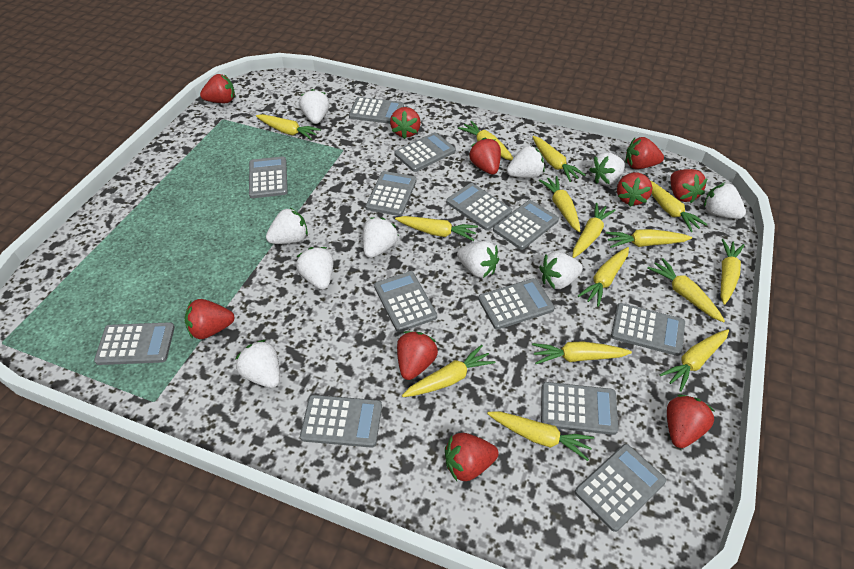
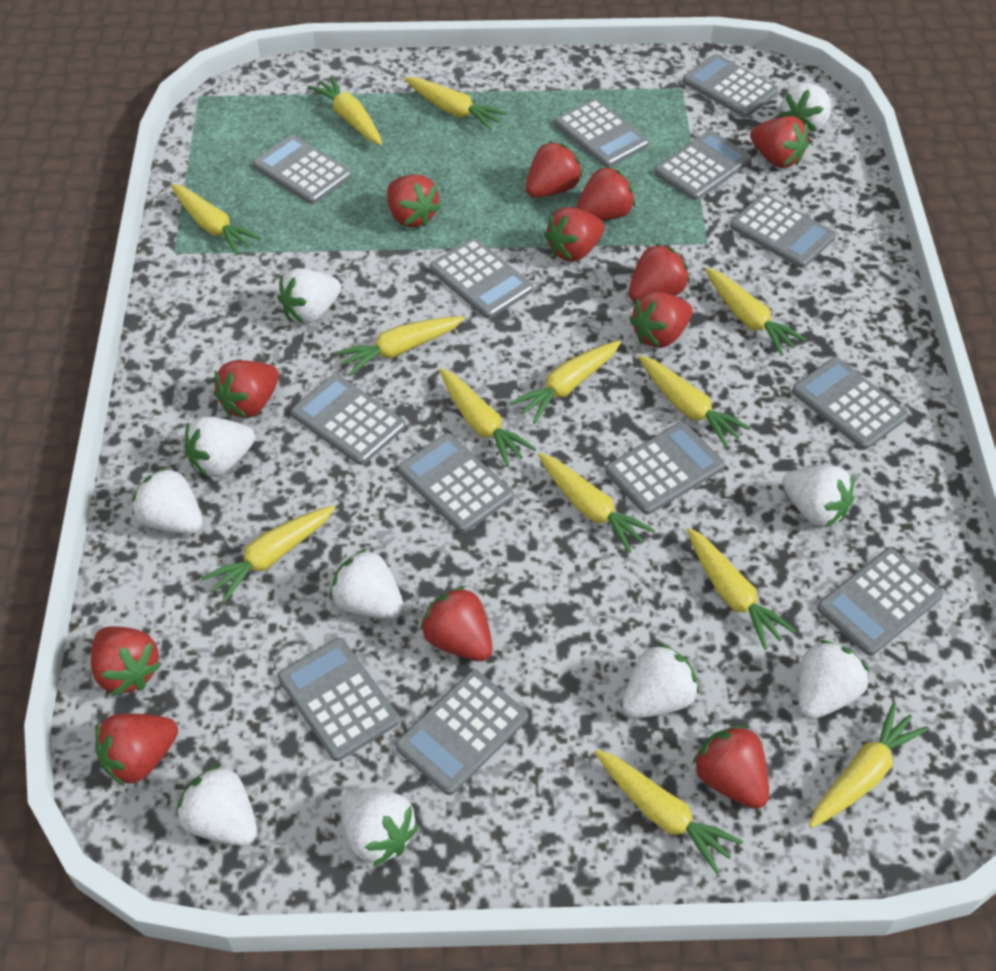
red strawberry: [185,299,235,339] [200,74,235,103] [390,107,421,139] [397,331,438,380] [445,433,499,481] [469,138,501,175] [617,172,652,207] [626,137,664,169] [667,394,714,448] [671,169,707,203] = 10 -> [91,626,162,696] [95,713,178,787] [214,360,279,418] [387,175,441,227] [420,586,493,661] [526,141,583,198] [544,207,605,262] [576,166,635,221] [629,243,690,303] [629,291,693,348] [692,725,769,809] [750,116,809,168] = 12
yellow carrot: [256,114,321,140] [395,216,478,241] [402,345,496,397] [458,121,513,161] [487,411,594,461] [532,136,585,182] [532,341,632,364] [539,176,580,232] [572,203,616,258] [578,247,629,307] [606,229,692,248] [647,258,725,322] [651,181,707,232] [660,329,729,392] [721,239,744,305] = 15 -> [171,184,262,255] [201,505,335,603] [308,75,382,145] [335,316,465,376] [404,77,507,130] [440,368,536,467] [510,340,621,423] [538,453,655,553] [595,749,743,874] [639,355,750,447] [687,528,796,650] [705,267,807,356] [809,703,928,828] = 13

